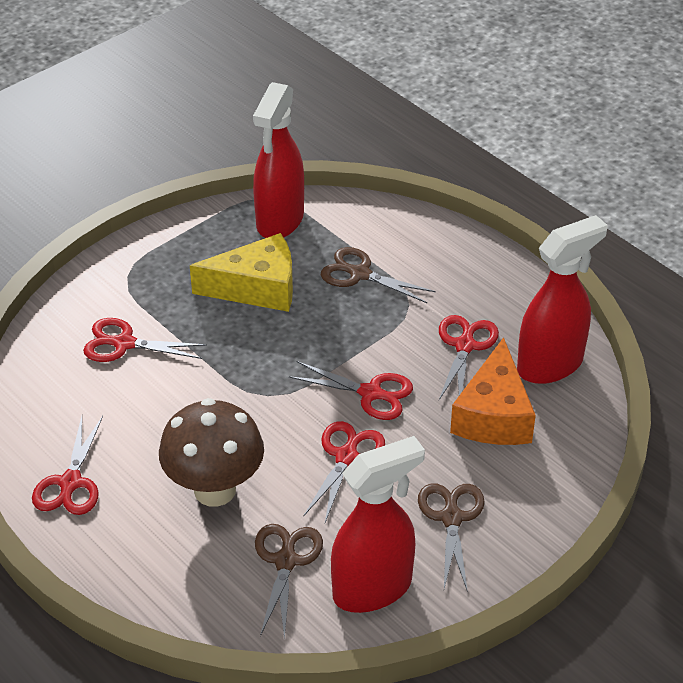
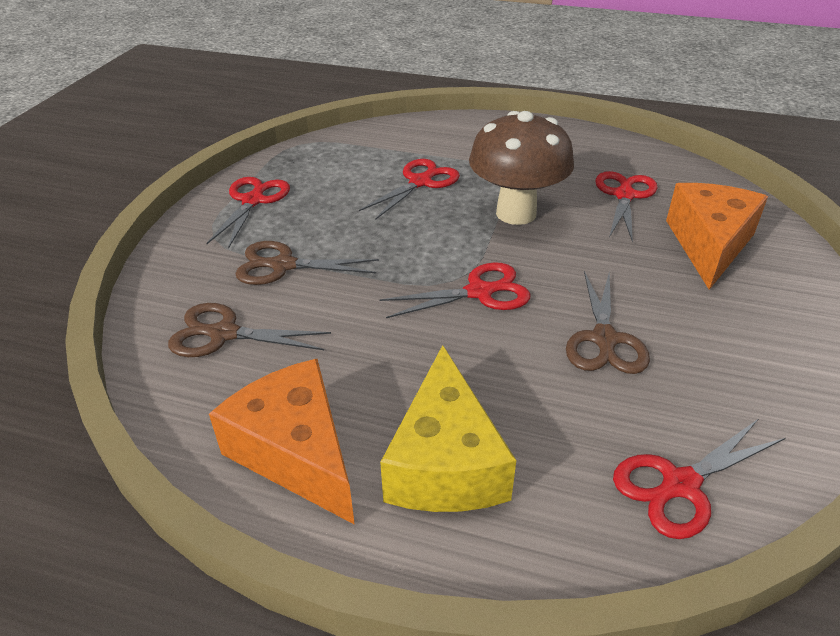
orange cheese: [450,337,536,445] = 1 -> [209,359,355,525] [666,183,768,290] = 2
red spray bottle: [253,82,304,238] [331,436,425,613] [517,215,608,384] = 3 -> none = 0

